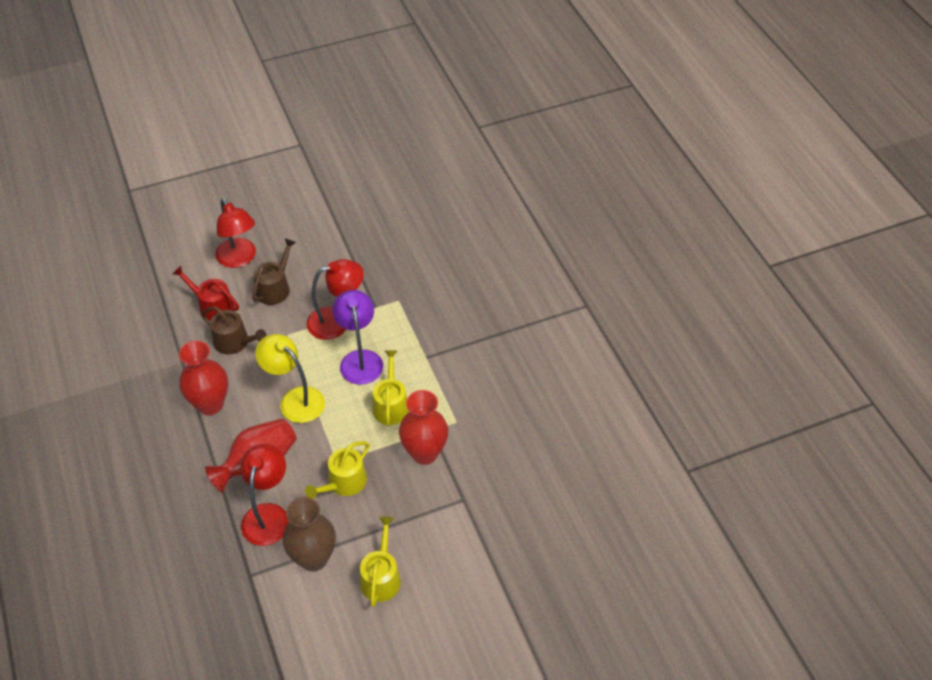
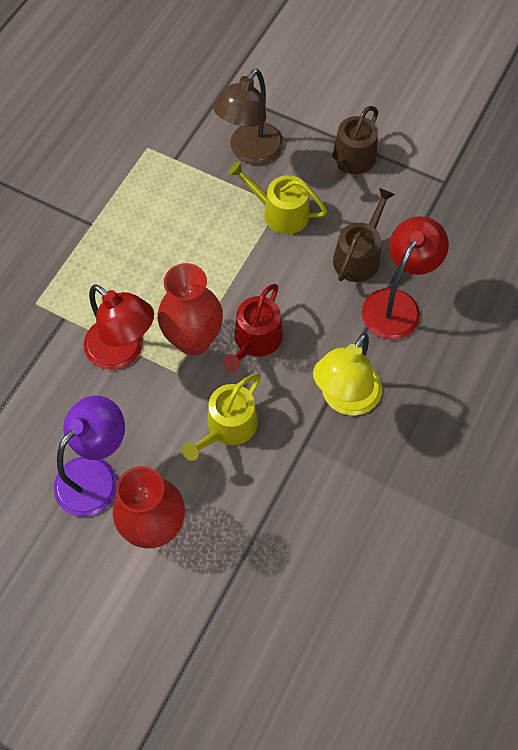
brown lamp: none = 0 -> [213,69,284,165] = 1
brown vase: [283,497,336,571] = 1 -> none = 0
red lamp: [215,198,256,268] [240,444,289,546] [306,259,364,340] = 3 -> [84,284,154,370] [362,216,449,340] = 2
red vase: [179,341,228,415] [205,419,296,492] [399,390,448,465] = 3 -> [113,466,185,548] [157,263,223,356] = 2
yellow watering can: [305,441,370,499] [360,516,401,607] [373,350,409,426] = 3 -> [182,374,261,461] [228,161,327,234] = 2

